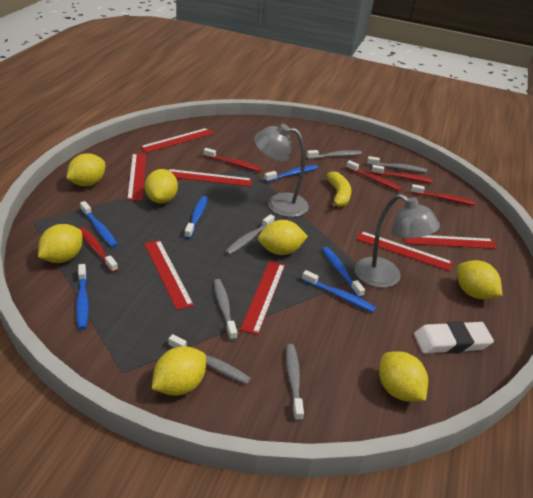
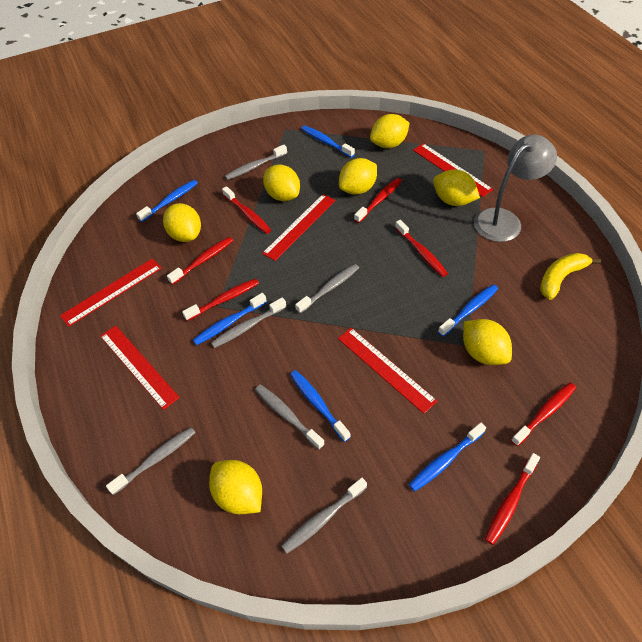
grey lamp: [254,124,309,217] [355,194,440,288] = 2 -> [474,135,557,242] = 1
red ruler: [127,153,146,201] [140,128,214,153] [144,240,194,310] [167,169,252,187] [240,261,285,335] [356,231,453,271] [404,235,497,249] = 7 -> [60,258,162,327] [100,326,180,410] [262,194,336,261] [338,328,437,414] [413,143,493,197] = 5
red toothbrush: [79,227,118,273] [204,148,262,172] [346,160,402,192] [371,165,433,183] [411,184,475,206] = 5 -> [167,237,233,285] [182,278,259,321] [222,186,271,234] [354,178,402,223] [395,220,448,277] [485,453,540,545] [511,382,576,446] = 7
white eraser: [414,321,494,354] = 1 -> none = 0

